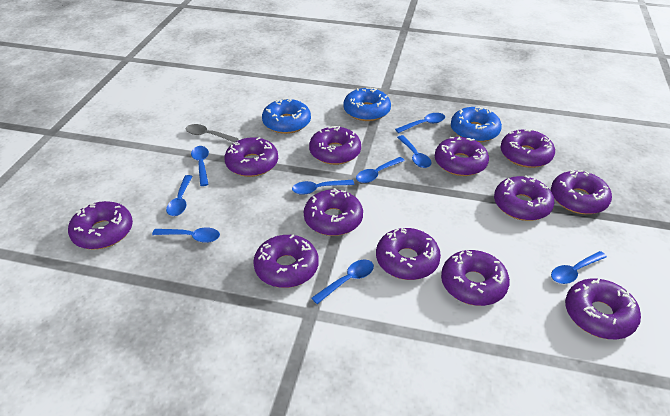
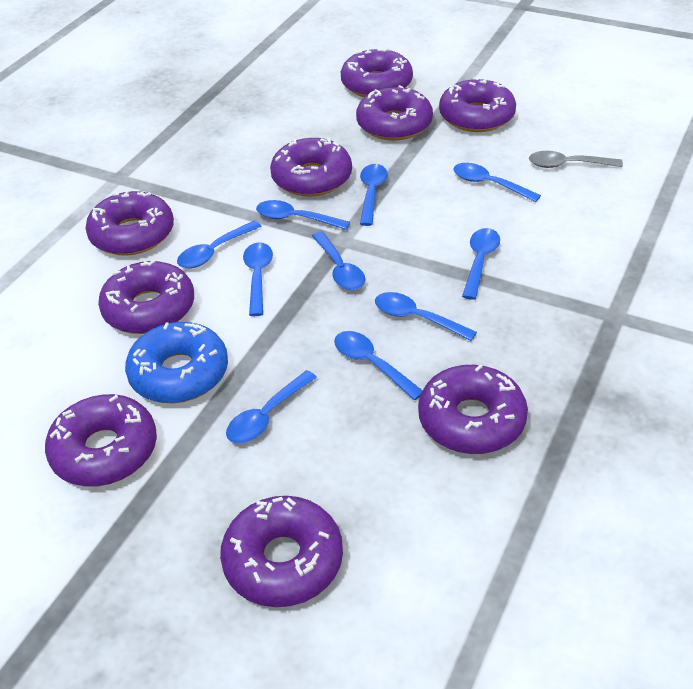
blue donut: [262,98,311,134] [343,87,391,121] [451,106,502,142] = 3 -> [125,322,228,403] = 1
blue spoon: [152,227,220,243] [166,175,192,216] [191,146,209,186] [292,180,354,195] [311,260,374,304] [356,157,405,183] [395,113,445,133] [397,135,431,168] [551,251,607,284] = 9 -> [177,221,261,268] [226,370,317,443] [243,242,273,316] [256,200,350,230] [312,232,365,290] [334,331,423,400] [360,164,387,226] [375,292,477,341] [453,163,541,202] [462,228,500,300] = 10
purple donut: [68,201,133,250] [224,137,278,177] [253,235,319,288] [304,188,363,236] [309,126,361,165] [376,228,441,280] [435,137,489,176] [441,250,510,306] [494,175,554,221] [500,129,555,168] [551,170,612,214] [565,278,641,339] = 12 -> [45,394,157,486] [85,191,174,256] [98,260,194,334] [220,496,343,607] [270,138,352,196] [341,48,413,97] [356,85,433,141] [418,364,528,454] [439,77,516,132] = 9

